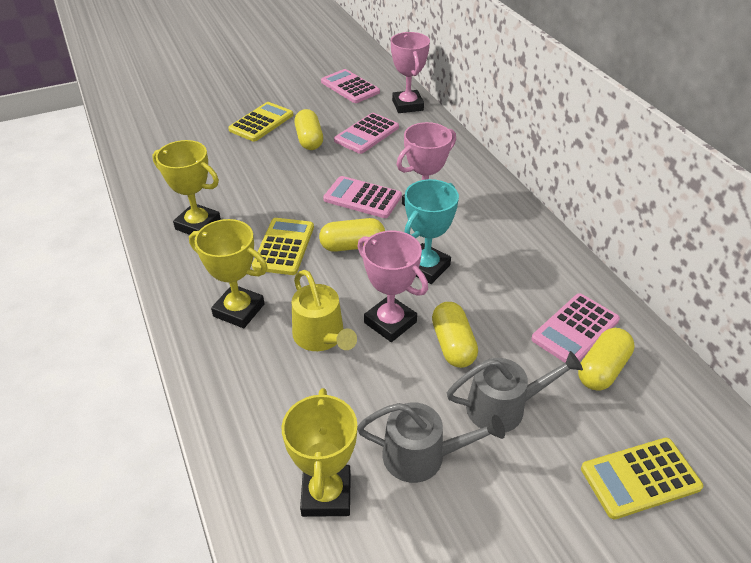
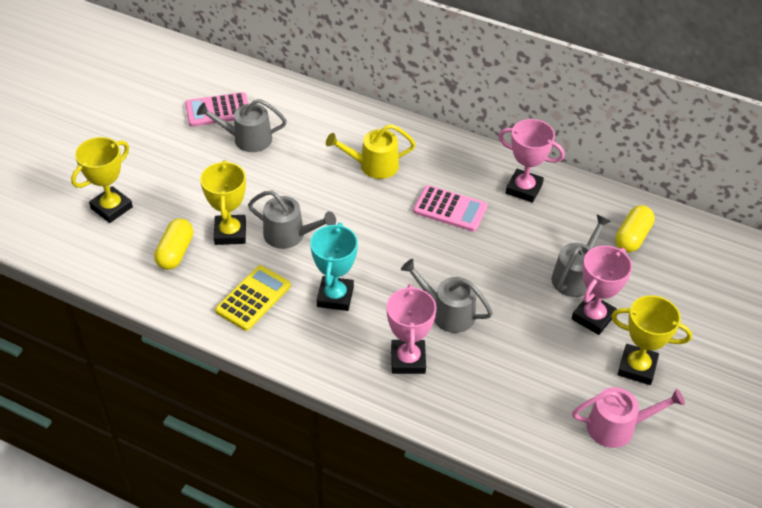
grey watering can: [357,402,505,483] [447,351,583,432] = 2 -> [197,99,287,152] [248,190,336,249] [401,259,493,333] [551,215,611,297] = 4
pink calculator: [321,69,380,103] [323,176,402,218] [334,113,399,154] [531,293,620,363] = 4 -> [185,92,248,127] [413,185,488,232] = 2
pink watering can: none = 0 -> [572,387,685,448] = 1
yellow calculator: [228,102,293,142] [252,218,314,275] [581,438,703,519] = 3 -> [215,265,291,331] = 1
yellow capsule: [294,109,323,150] [319,218,385,252] [432,302,478,368] [578,328,635,391] = 4 -> [154,218,194,270] [615,205,655,252] = 2

